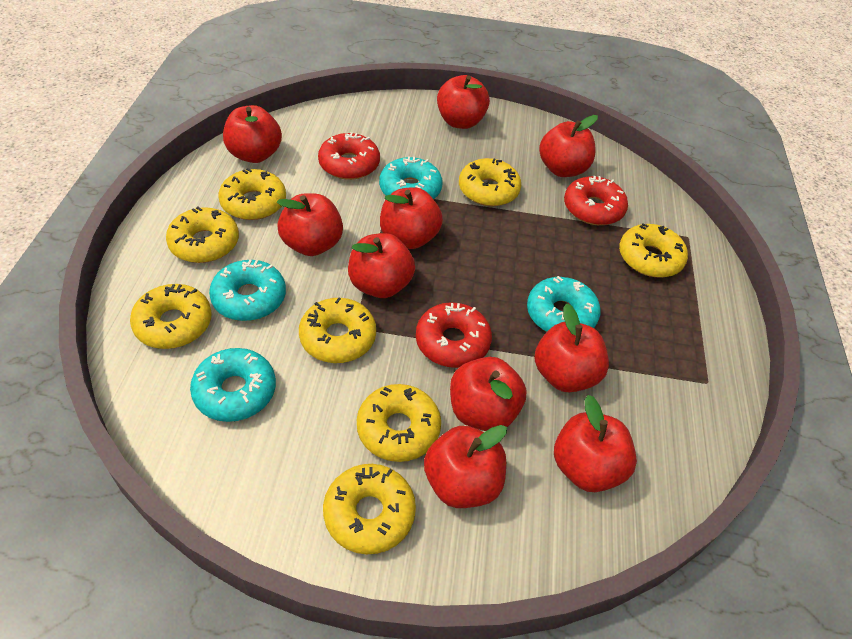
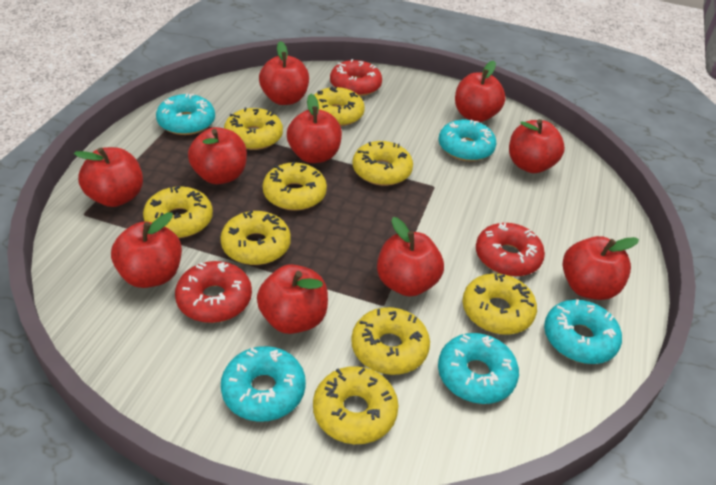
turquoise donut: [190,348,276,422] [209,260,286,321] [379,157,442,199] [527,276,600,332] = 4 -> [156,93,215,135] [221,346,306,422] [438,333,519,404] [439,120,496,161] [544,299,622,364] = 5
yellow donut: [130,284,212,349] [166,207,239,263] [218,168,286,220] [299,298,376,363] [323,464,416,554] [357,384,441,462] [459,158,521,206] [619,223,688,278] = 8 -> [143,186,213,238] [220,210,291,265] [224,108,283,150] [262,161,327,211] [313,366,399,444] [314,87,365,126] [351,307,430,375] [352,141,413,186] [463,274,537,335] = 9

